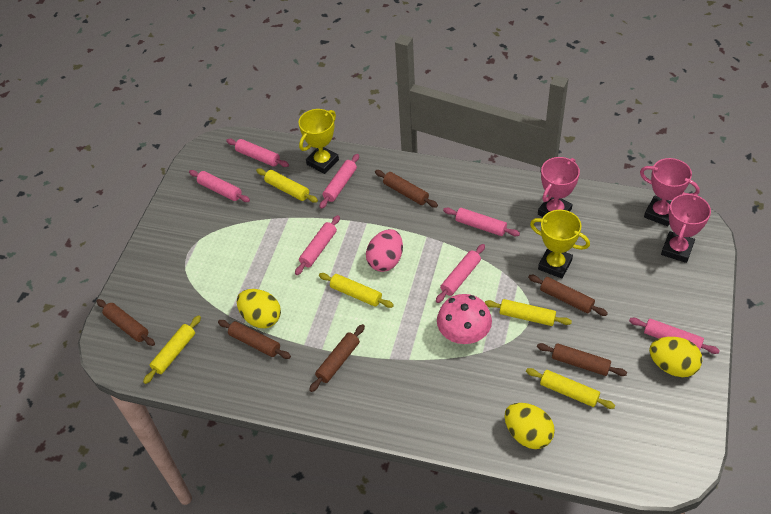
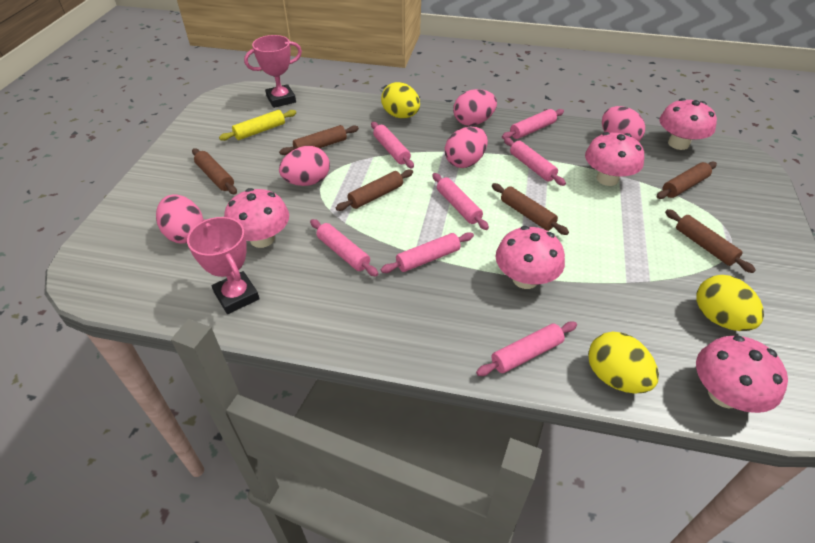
pink egg: [366,229,403,272] = 1 -> [156,194,203,244] [279,146,330,186] [445,127,488,168] [453,89,497,126] [602,106,645,142] = 5
pink mushroom: [437,294,492,344] = 1 -> [224,188,289,248] [496,226,565,289] [585,132,644,186] [659,98,717,150] [696,335,788,413] = 5
pink trophy: [538,157,580,217] [640,158,700,226] [661,193,711,263] = 3 -> [187,217,259,314] [244,35,302,108] = 2
yellow rolling pin: [143,315,201,384] [256,168,318,203] [319,273,394,308] [485,299,572,326] [526,368,615,409] = 5 -> [219,110,296,141] = 1
yellow trophy: [298,109,339,174] [530,210,590,279] = 2 -> none = 0

